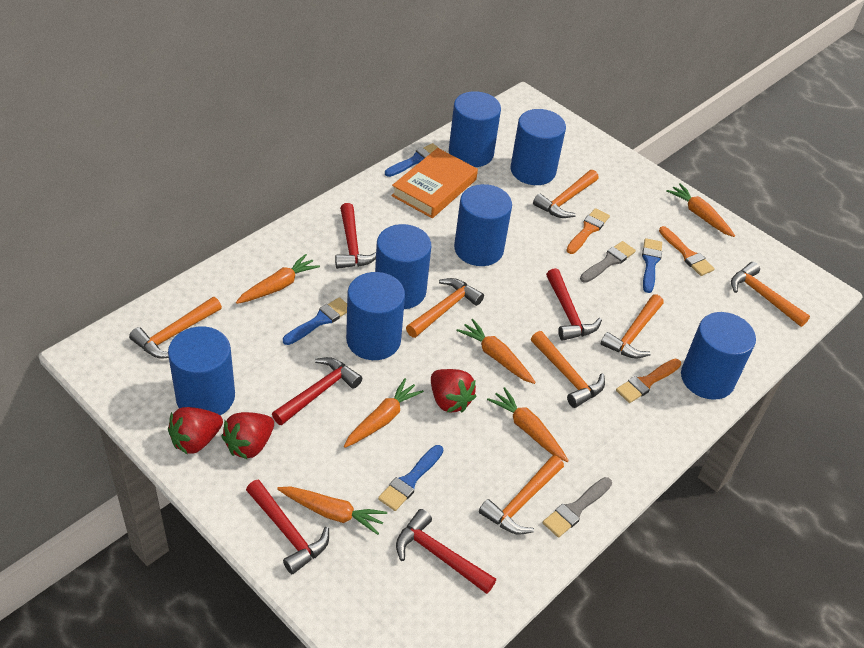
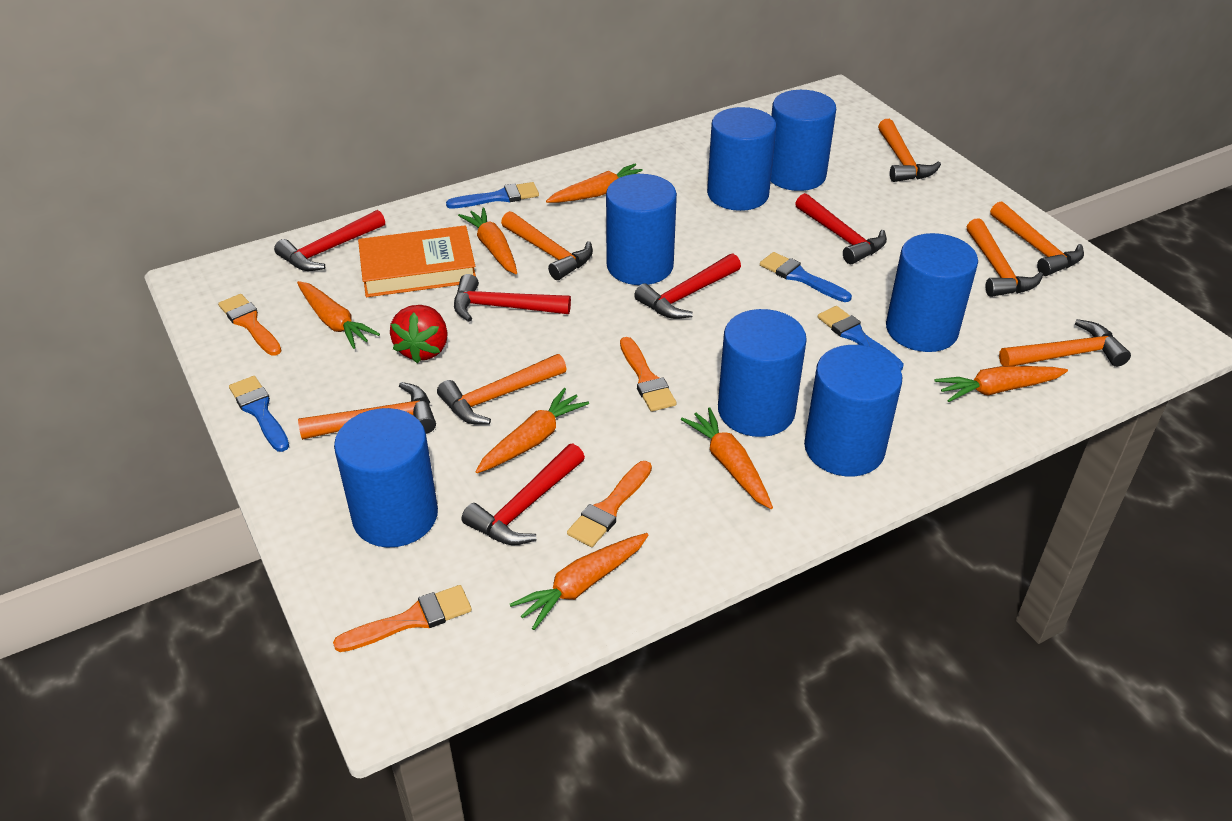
grey brush: [543,477,612,537] [580,241,636,283] = 2 -> none = 0
orange brush: [566,208,610,254] [616,359,681,403] [659,226,715,276] = 3 -> [218,294,281,356] [333,585,472,652] [567,461,652,547] [620,337,676,412] = 4
orange carrot: [236,254,320,304] [277,486,387,535] [344,378,424,448] [456,319,536,384] [487,387,569,462] [667,183,735,237] = 6 -> [297,281,380,349] [458,207,517,274] [475,388,589,473] [510,533,649,630] [546,164,643,203] [681,408,773,509] [935,366,1068,402] = 7
red strawberry: [168,407,223,455] [222,412,274,460] [431,369,476,412] = 3 -> [390,305,448,363] = 1

